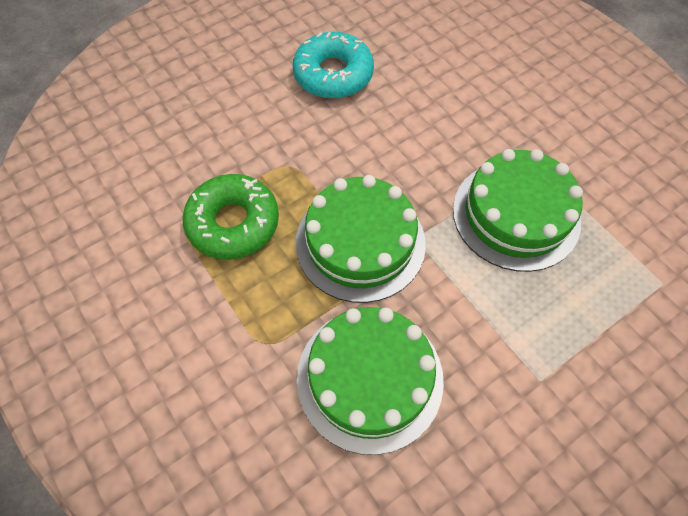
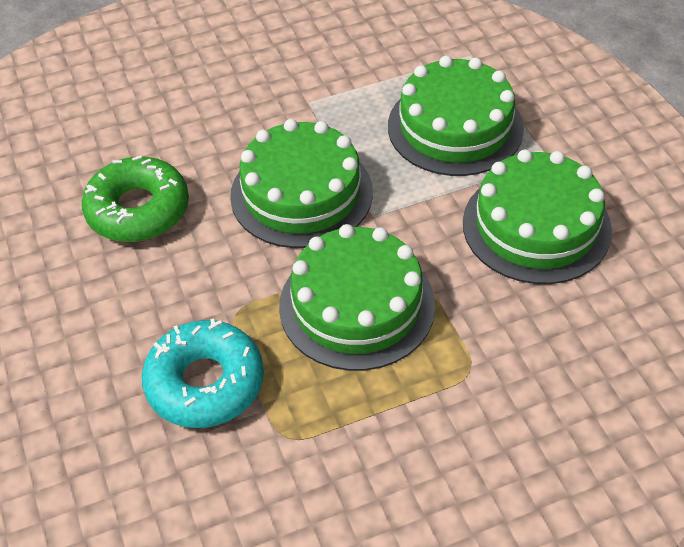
green cake: [295,175,426,303] [297,307,444,455] [453,149,583,272] = 3 -> [230,119,373,248] [279,224,435,371] [388,56,524,176] [463,149,612,284] = 4

